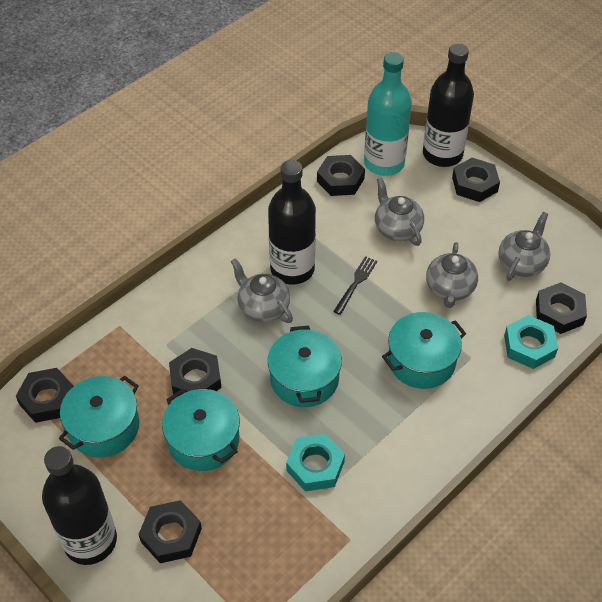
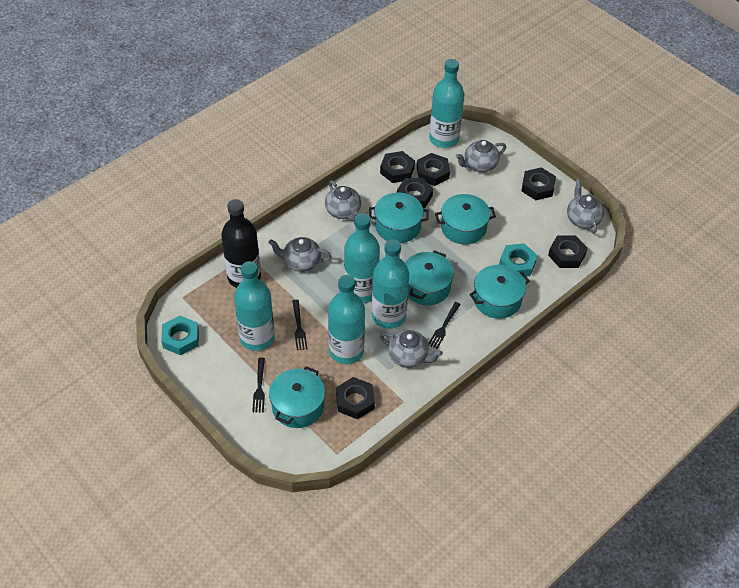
black bottle: [42,446,117,565] [268,160,316,285] [423,43,474,167] = 3 -> [221,199,261,288] = 1
black fork: [333,256,377,315] = 1 -> [252,358,265,412] [292,300,308,350] [428,302,461,349] = 3
grey teapot: [231,258,293,323] [375,177,424,246] [426,242,478,308] [499,212,551,281] = 4 -> [268,237,332,272] [325,180,361,222] [380,330,443,368] [456,140,506,172] [567,179,604,234] = 5
turquoise bottle: [364,52,412,176] = 1 -> [234,261,275,351] [328,275,365,364] [344,213,380,303] [372,239,409,329] [429,59,464,148] = 5
turquoise pot: [59,376,139,457] [162,389,240,471] [268,326,342,407] [382,312,466,389] = 4 -> [269,366,325,428] [369,193,429,243] [405,250,454,305] [435,194,496,245] [469,265,530,319] = 5

